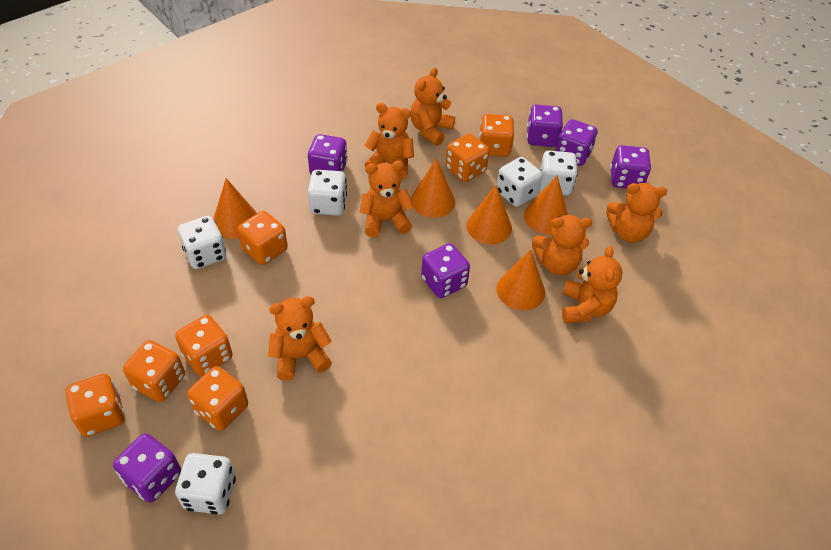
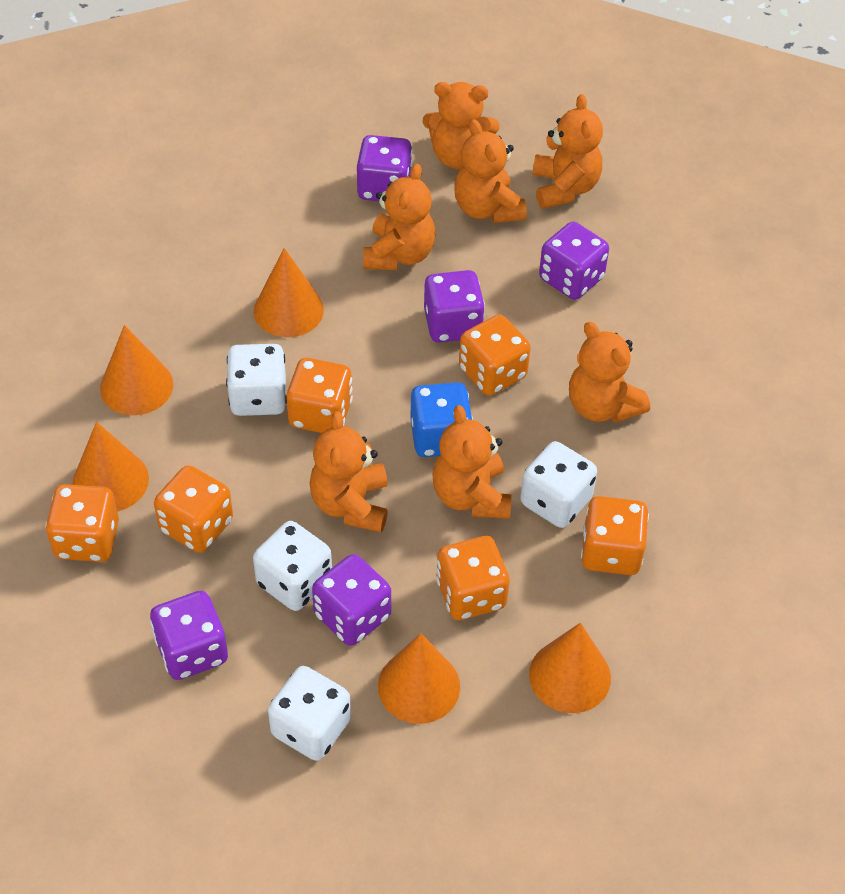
blue dice: none = 0 -> [410,382,473,457] = 1
orange dice: [66,374,125,437] [123,340,185,402] [175,315,233,376] [187,366,248,431] [237,211,288,265] [446,133,489,182] [479,114,514,157] = 7 -> [45,484,119,562] [154,465,233,553] [286,358,353,433] [436,536,510,620] [459,315,531,396] [581,496,649,575] = 6
purple dice: [113,433,181,503] [308,134,348,175] [421,243,470,298] [527,104,563,147] [556,119,598,166] [610,145,651,189] = 6 -> [150,591,228,680] [312,554,391,646] [357,135,412,201] [424,270,485,343] [539,222,609,300] = 5
white dice: [175,453,236,514] [178,216,226,269] [308,170,347,216] [497,157,542,207] [540,151,578,195] = 5 -> [226,344,287,416] [253,521,332,611] [268,666,351,761] [520,441,597,528] = 4

